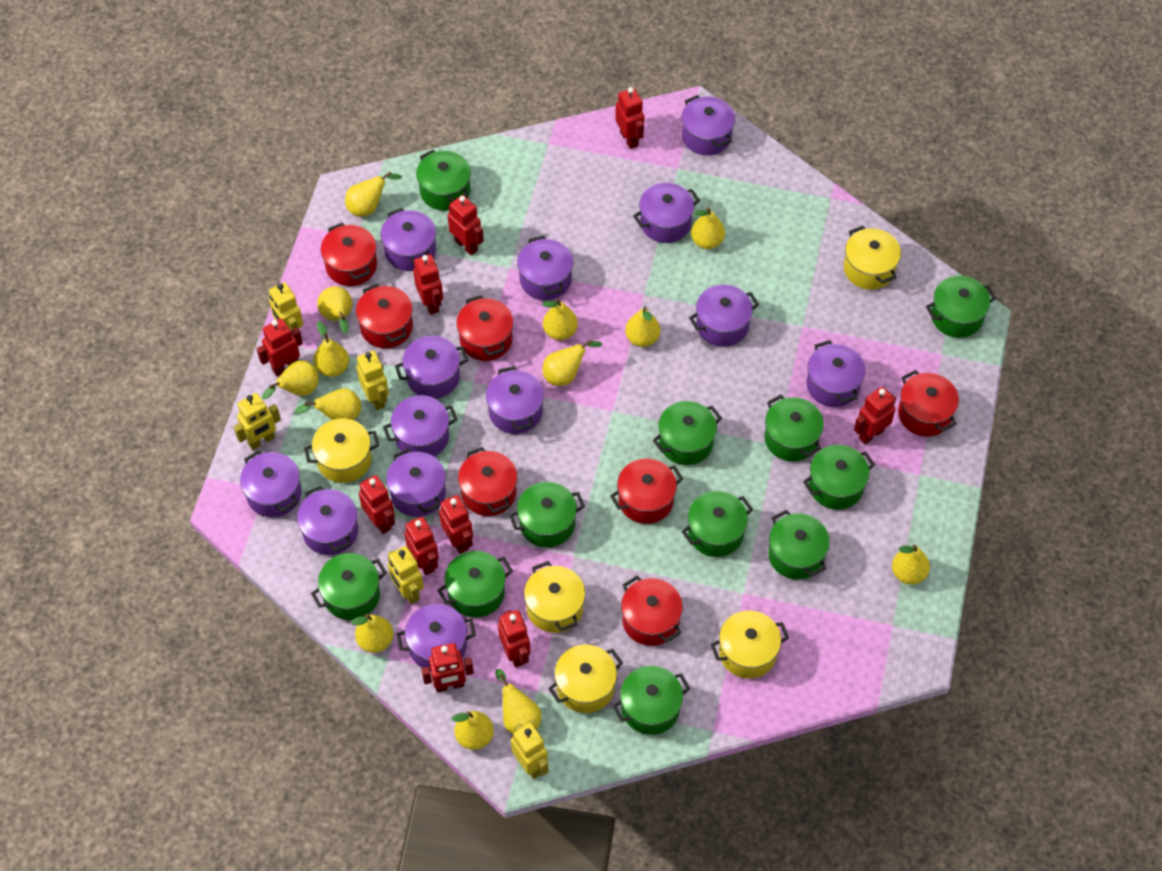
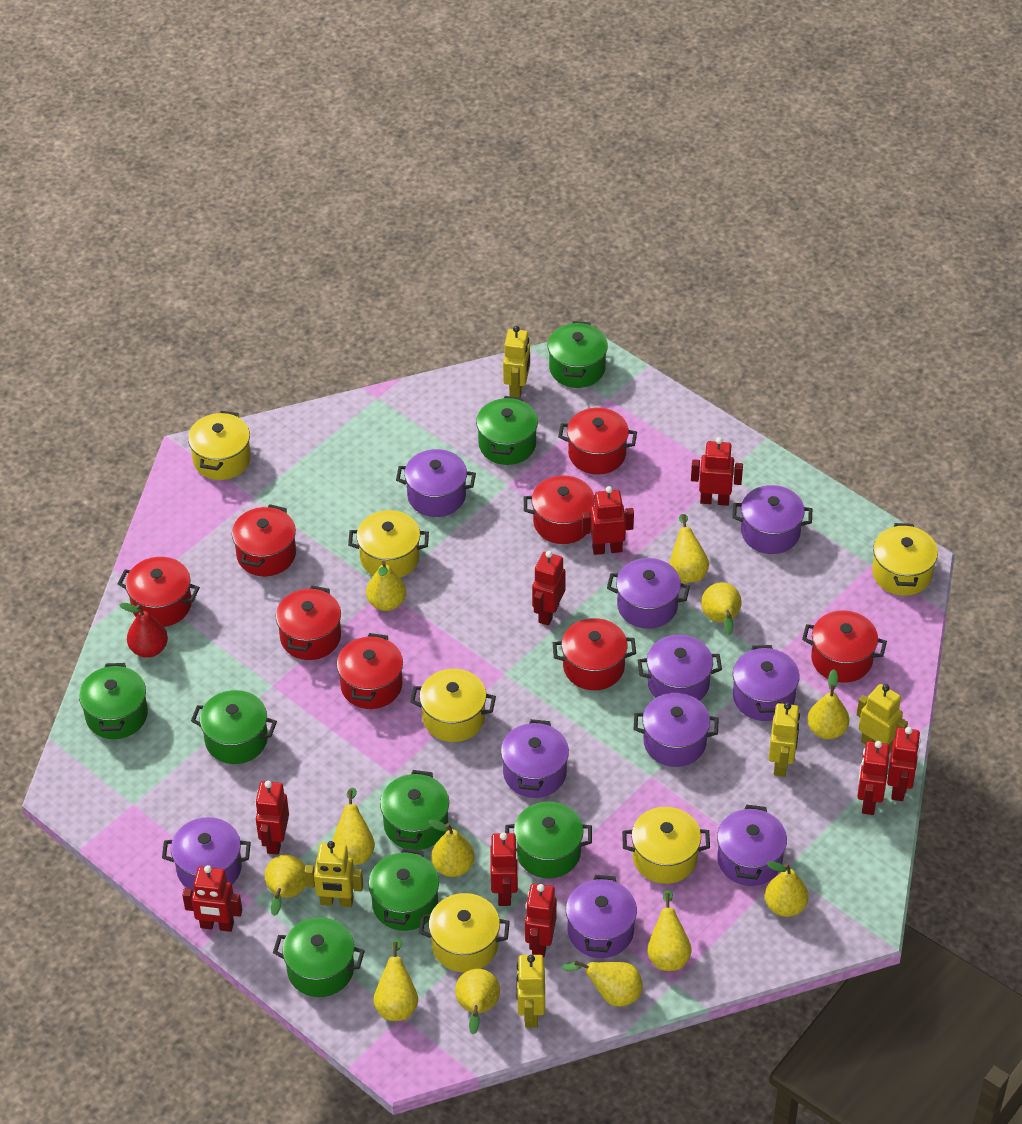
green pot: [311,553,387,620] [416,149,471,211] [437,551,513,618] [509,482,585,548] [613,666,690,735] [653,401,722,465] [682,491,753,557] [764,394,824,462] [768,510,830,580] [803,445,875,510] [926,276,996,338] = 11 -> [79,663,148,739] [191,690,277,764] [273,917,365,997] [368,848,439,931] [380,770,449,850] [476,396,538,465] [505,801,592,879] [548,321,608,388] = 8
purple pot: [240,450,302,517] [297,486,358,555] [381,208,436,271] [383,395,458,456] [386,448,446,517] [395,336,468,399] [397,604,476,671] [486,366,544,434] [517,236,573,300] [633,183,700,243] [681,95,735,155] [689,284,759,347] [806,340,865,407] = 13 -> [162,817,251,890] [396,449,476,517] [501,719,569,798] [566,875,637,958] [607,558,690,629] [634,693,719,767] [637,635,722,701] [717,804,787,886] [732,485,812,554] [733,645,800,721] = 10
red pear: none = 0 -> [119,603,168,658] = 1
red pot: [321,222,377,286] [356,283,413,348] [456,295,513,361] [458,447,517,516] [610,459,683,524] [621,576,683,646] [898,370,959,437] = 7 -> [118,557,200,627] [232,504,296,576] [276,585,341,660] [337,633,403,709] [524,475,595,544] [553,618,636,690] [558,408,637,475] [802,611,887,683] = 8
red robot: [257,319,303,376] [359,475,395,534] [404,517,439,575] [413,254,443,315] [422,643,474,692] [439,495,473,554] [448,195,484,255] [498,610,530,668] [615,87,645,149] [854,386,896,444] = 10 -> [182,865,242,932] [255,781,289,855] [491,832,519,906] [525,884,557,958] [532,551,566,626] [582,486,634,555] [691,437,743,506] [857,741,890,815] [887,727,921,801] = 9
yellow pear: [262,360,319,399] [295,388,361,420] [314,321,349,377] [317,286,352,333] [345,171,402,217] [351,614,393,653] [452,711,494,750] [495,669,541,734] [542,299,578,340] [542,339,602,386] [625,307,660,347] [691,207,725,249] [892,544,930,585] = 13 -> [265,855,306,916] [332,788,375,865] [366,561,406,611] [373,938,418,1021] [428,820,475,877] [455,969,500,1034] [562,960,643,1007] [647,890,692,971] [669,514,709,583] [701,582,742,635] [765,861,809,917] [807,669,849,739] = 12
yellow pot: [304,418,379,483] [524,561,585,633] [548,645,623,713] [710,611,789,678] [844,226,901,290] = 5 -> [188,411,251,480] [348,510,429,578] [410,669,496,742] [419,893,510,972] [622,807,710,884] [872,523,938,596] = 6

